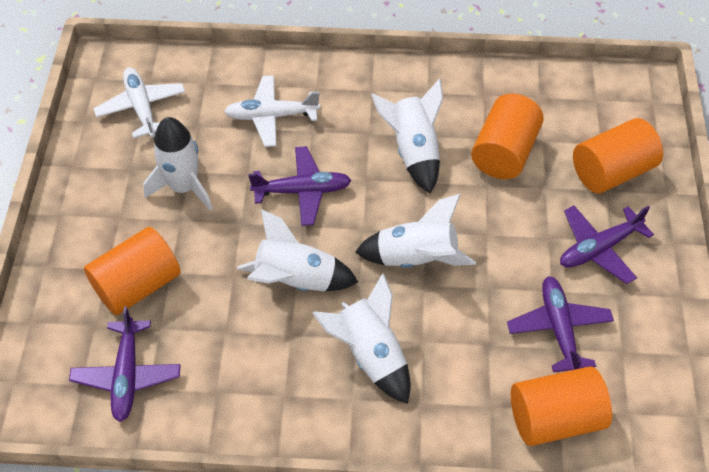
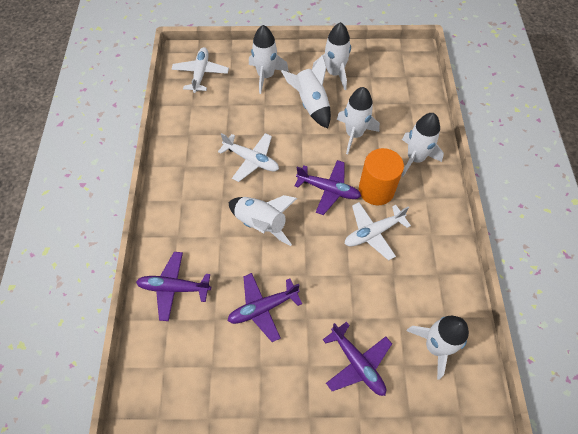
orange cylinder: [84,227,181,315] [471,94,544,179] [511,366,612,446] [573,118,663,193] = 4 -> [359,148,404,205] = 1
white plane: [93,67,185,138] [224,75,320,147] = 2 -> [172,47,229,93] [218,133,279,182] [345,202,411,261] = 3
white rocket: [143,117,213,210] [237,209,358,292] [313,273,411,404] [355,194,476,268] [371,78,443,194] = 5 -> [229,195,297,246] [249,25,289,94] [281,55,331,129] [312,22,351,90] [337,87,380,154] [401,113,444,176] [406,316,469,380] = 7

